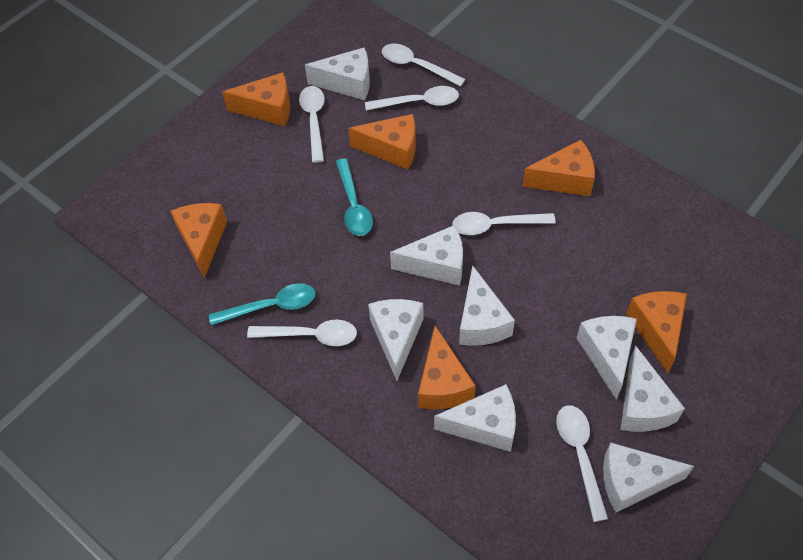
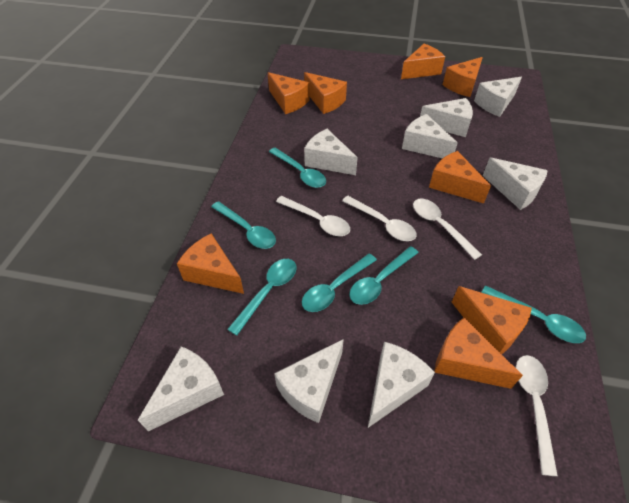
orange cheese: [170,203,227,278] [222,73,290,126] [348,114,416,170] [418,326,476,409] [523,140,595,196] [626,291,687,373] = 6 -> [177,234,244,294] [268,72,309,114] [304,72,347,114] [401,44,445,79] [429,151,491,203] [434,318,523,389] [443,57,483,97] [452,286,532,354] = 8
turquoise spoon: [209,283,315,325] [336,158,373,236] = 2 -> [211,201,276,249] [227,259,296,336] [269,148,326,188] [302,253,377,312] [349,246,419,305] [481,285,586,343] = 6
white spoon: [247,320,357,346] [299,86,325,163] [365,86,459,111] [382,44,465,87] [452,212,556,235] [556,405,608,522] = 6 -> [276,196,350,236] [342,196,416,241] [413,199,482,260] [516,355,558,476] = 4

